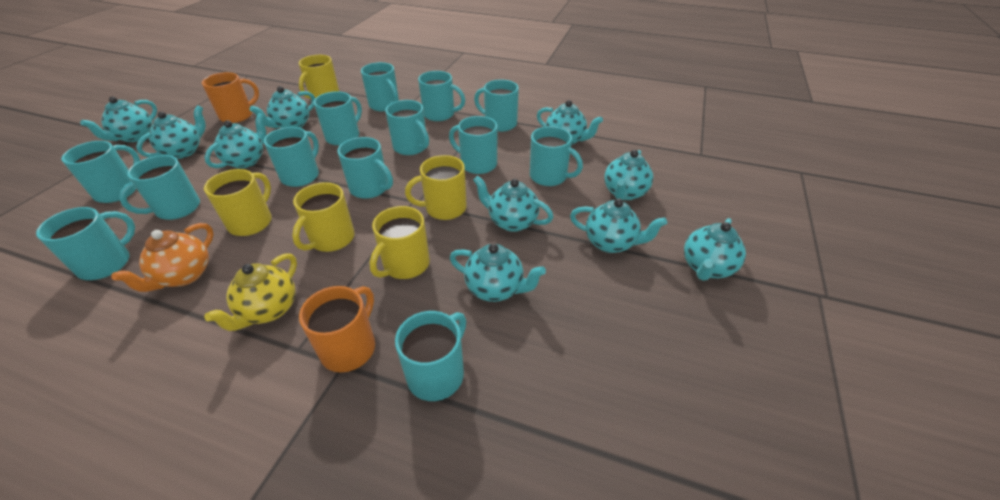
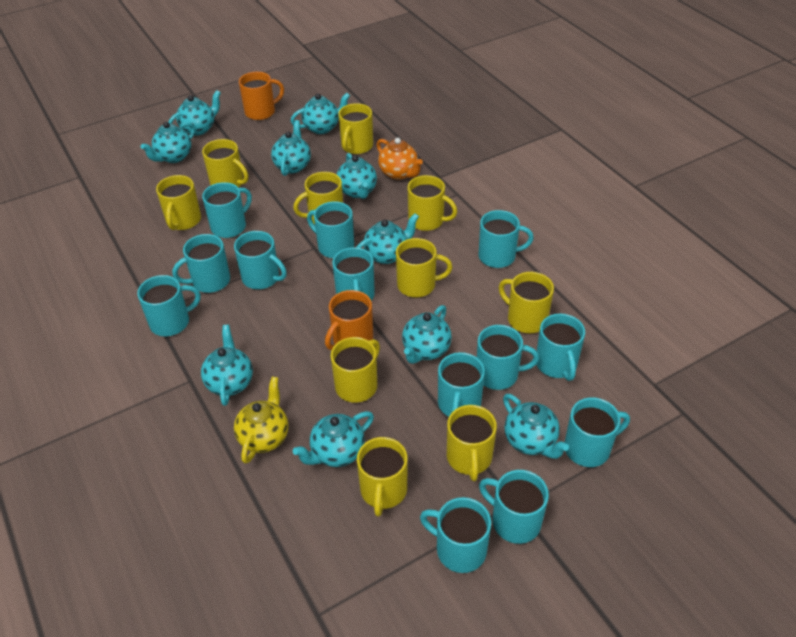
yellow mug: [204,169,272,236] [292,182,355,252] [299,55,339,100] [370,206,430,279] [405,155,467,220] = 5 -> [156,175,201,230] [202,139,248,187] [293,172,343,224] [331,337,380,403] [338,103,373,154] [357,437,407,517] [396,238,453,297] [408,175,457,231] [447,405,497,481] [499,272,554,333] = 10

